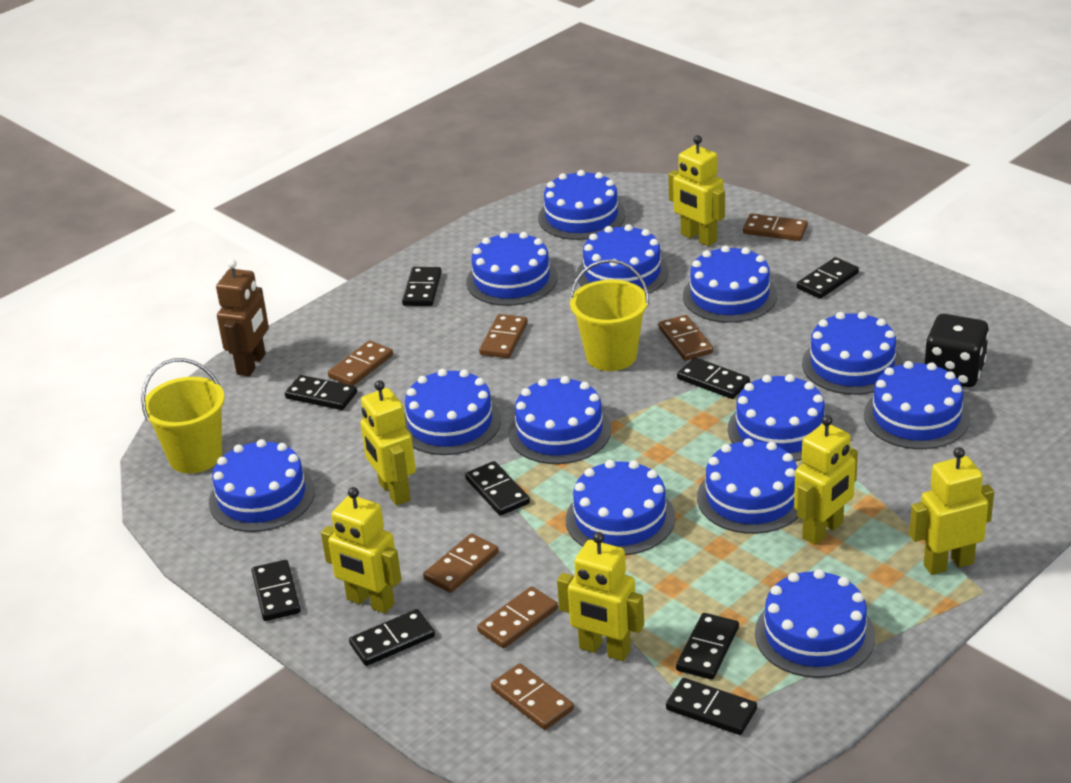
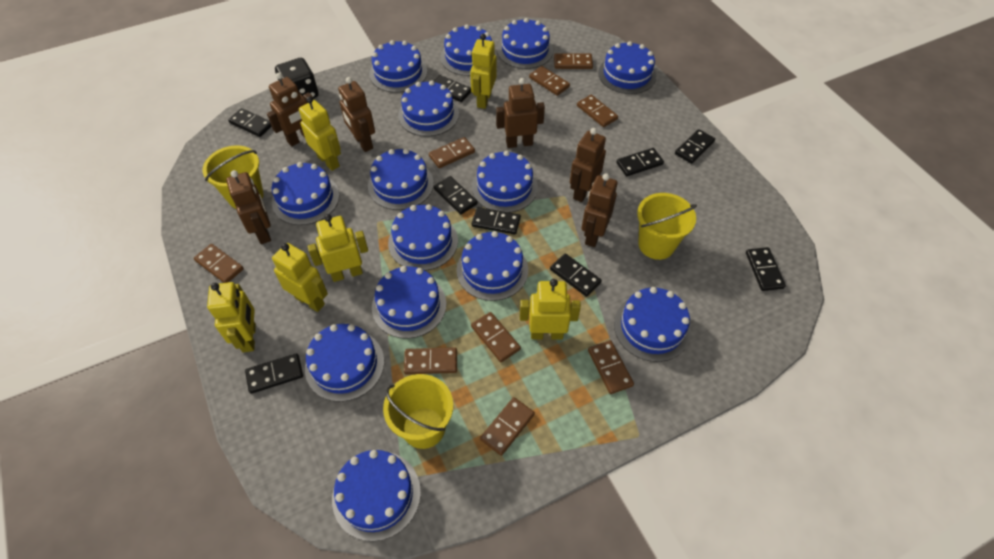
blue cake: [209,439,315,532] [404,369,501,455] [466,231,558,306] [508,376,611,464] [538,170,625,240] [566,460,675,555] [577,224,668,294] [683,245,777,323] [697,438,798,534] [728,374,832,461] [755,569,875,678] [802,312,903,395] [864,361,970,449] = 13 -> [272,162,339,225] [305,324,384,402] [332,450,421,541] [368,149,434,210] [369,40,427,93] [372,266,446,339] [388,204,458,271] [398,80,459,137] [441,24,497,76] [457,231,528,301] [472,151,538,213] [497,18,553,69] [598,41,656,94] [614,287,691,362] = 14
brown domino: [328,340,393,386] [423,533,499,593] [477,586,558,648] [479,314,528,358] [491,663,574,730] [658,315,713,361] [743,214,808,241] = 7 -> [194,244,244,283] [404,347,457,374] [429,137,475,168] [471,312,521,362] [480,397,535,456] [529,66,570,96] [554,53,593,69] [577,95,618,127] [588,340,634,394] = 9
brown robot: [216,259,269,376] = 1 -> [226,170,271,244] [267,73,313,146] [338,77,375,152] [496,78,545,148] [570,128,606,202] [582,173,618,247] = 6
yellow bucket: [141,358,225,474] [569,259,649,371] = 2 -> [203,145,264,209] [383,374,453,449] [637,193,697,260] = 3

